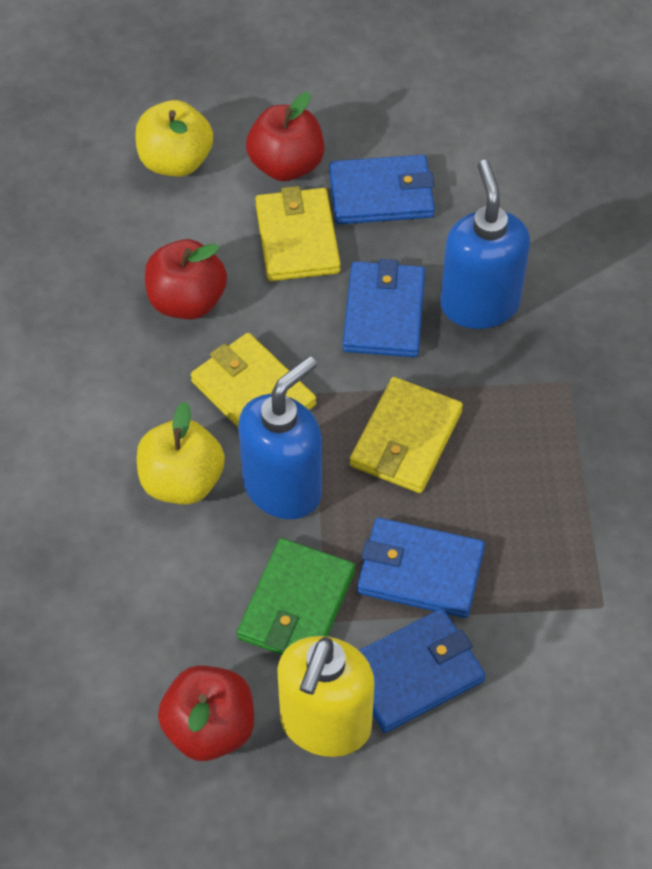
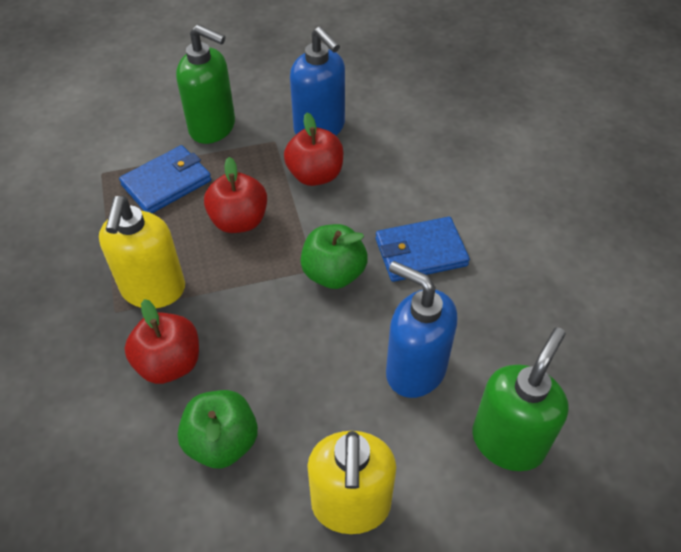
blue wallet: [329,155,435,224] [343,259,425,357] [357,517,485,618] [359,609,486,733] = 4 -> [119,145,211,213] [376,217,470,282] = 2
green apple: none = 0 -> [178,390,258,469] [300,224,368,289] = 2
green soap dispenser: none = 0 -> [176,24,235,144] [472,327,569,471] = 2
green wallet: [237,538,355,655] = 1 -> none = 0
yellow apple: [135,100,213,177] [137,402,225,505] = 2 -> none = 0
yellow soap dispenser: [277,636,374,757] = 1 -> [99,196,185,308] [307,431,396,534] = 2
yellow wallet: [191,333,316,427] [255,186,340,281] [350,377,463,493] = 3 -> none = 0

